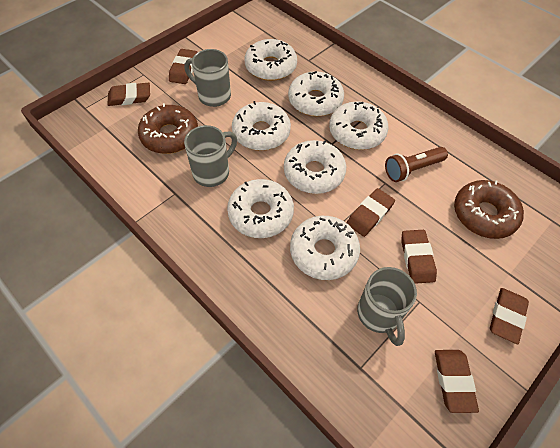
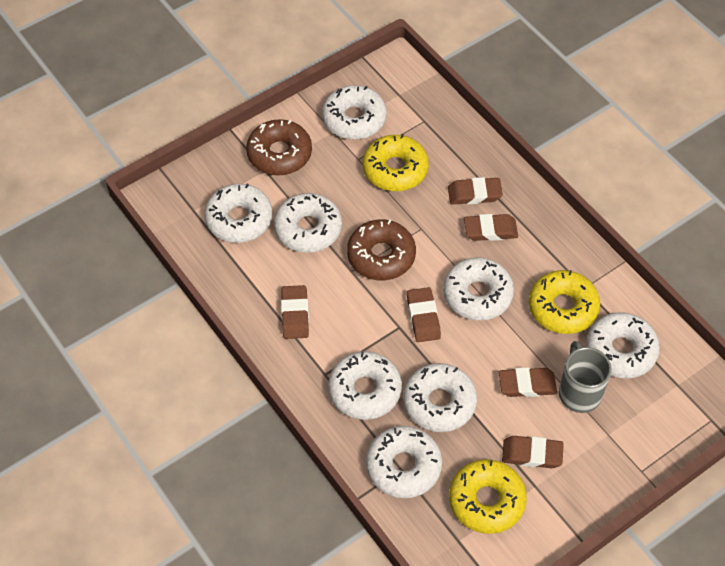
brown flashlight: [385,147,448,182] = 1 -> none = 0
grey mug: [184,125,237,187] [185,49,231,107] [357,267,417,346] = 3 -> [559,341,612,413] = 1
white donut: [227,179,294,238] [232,101,291,151] [245,39,297,81] [284,140,346,194] [288,71,344,116] [290,216,360,280] [329,102,389,150] = 7 -> [204,184,273,243] [274,193,342,253] [322,85,387,140] [328,351,402,420] [366,426,442,498] [403,363,477,432] [443,257,514,321] [586,312,660,378] = 8
yellow donut: none = 0 -> [363,134,429,191] [449,459,527,534] [529,270,600,334] = 3

